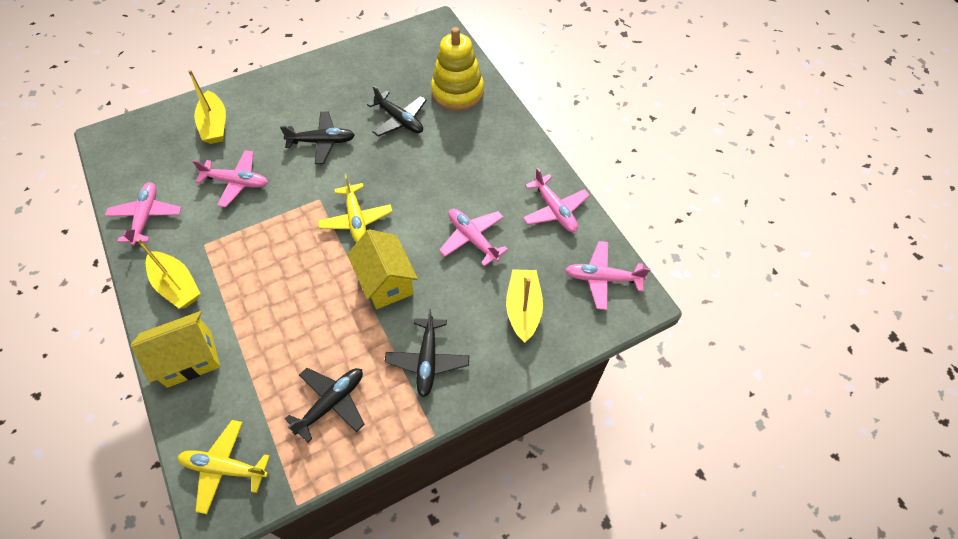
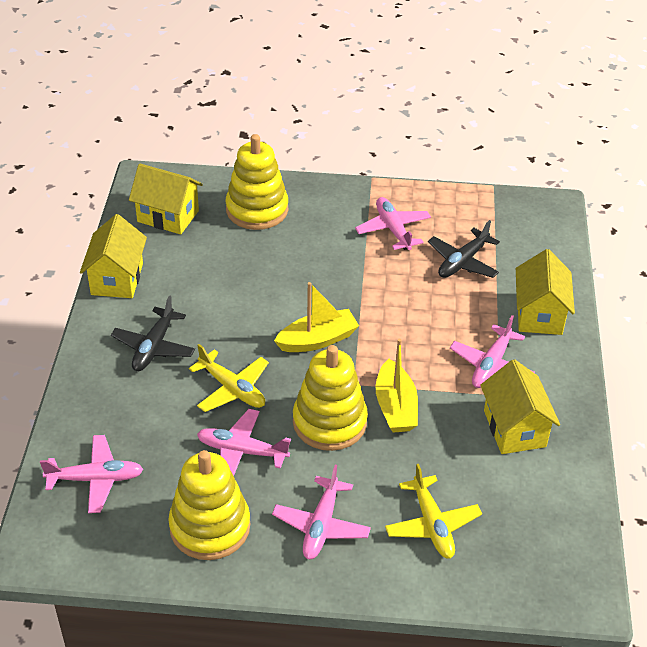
black plane: [280,111,355,164] [285,368,364,443] [367,85,427,137] [385,308,469,398] = 4 -> [111,295,195,371] [428,220,500,278] = 2
yellow boat: [136,238,201,309] [188,70,226,144] [506,269,543,343] = 3 -> [274,282,359,352] [376,339,418,433] = 2
yellow house: [130,311,220,388] [347,229,418,309] = 2 -> [80,214,147,298] [129,164,203,234] [480,359,560,454] [516,249,575,335] = 4
yellow stacking toy: [431,27,484,111] = 1 -> [168,450,250,560] [226,134,288,230] [293,345,368,451] = 3

